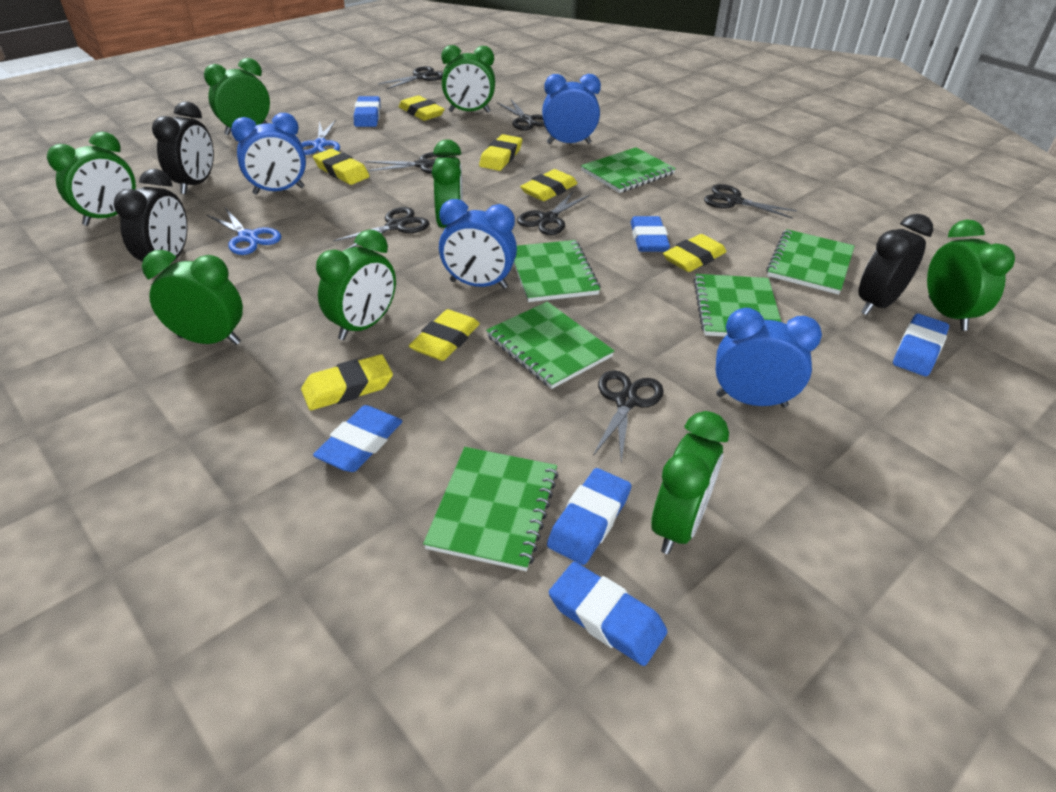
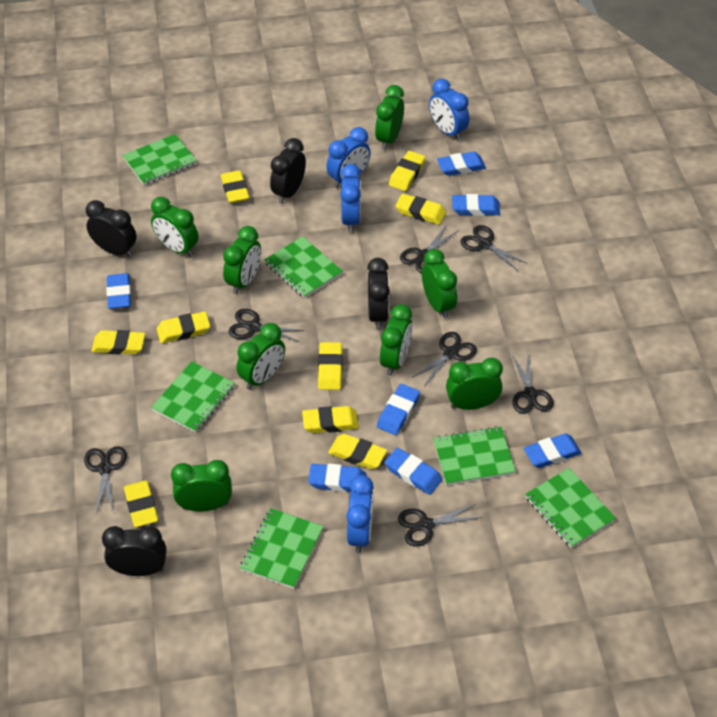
black clock: [114,169,187,262] [152,102,214,194] [858,214,933,315] = 3 -> [86,200,137,257] [102,526,166,576] [270,138,306,204] [367,258,390,329] = 4
blue eraser: [313,405,403,472] [354,96,380,127] [547,468,632,565] [549,562,668,666] [630,216,670,252] [893,314,949,376] = 6 -> [106,273,131,309] [308,464,366,492] [377,384,420,435] [385,448,442,495] [437,152,486,176] [452,194,500,216] [524,433,581,468] = 7
blue scissors: [206,208,282,255] [301,120,340,155] = 2 -> none = 0
yellow eraser: [301,354,393,410] [313,149,370,185] [399,95,445,121] [409,309,480,361] [479,134,522,171] [520,169,577,201] [663,234,726,272] = 7 -> [91,330,145,355] [124,480,158,527] [157,311,210,343] [221,170,249,203] [302,406,359,433] [318,342,343,390] [328,434,387,469] [389,151,426,191] [395,194,446,225] = 9

